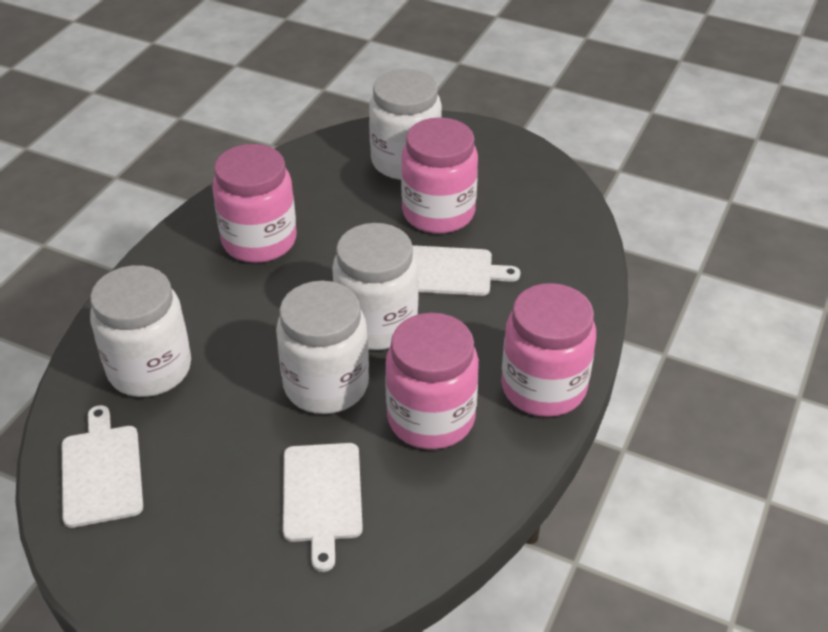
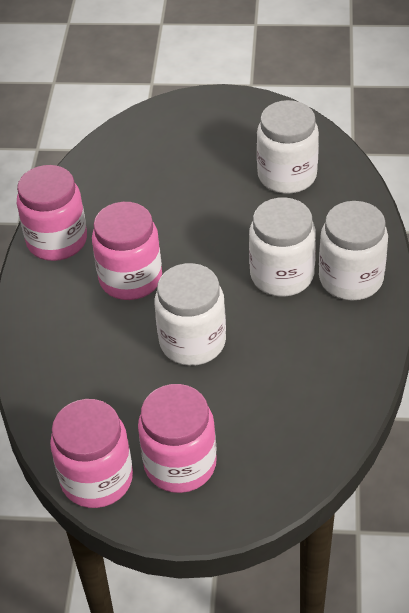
white cutting board: [62,405,143,528] [283,443,363,572] [412,245,520,296] = 3 -> none = 0

